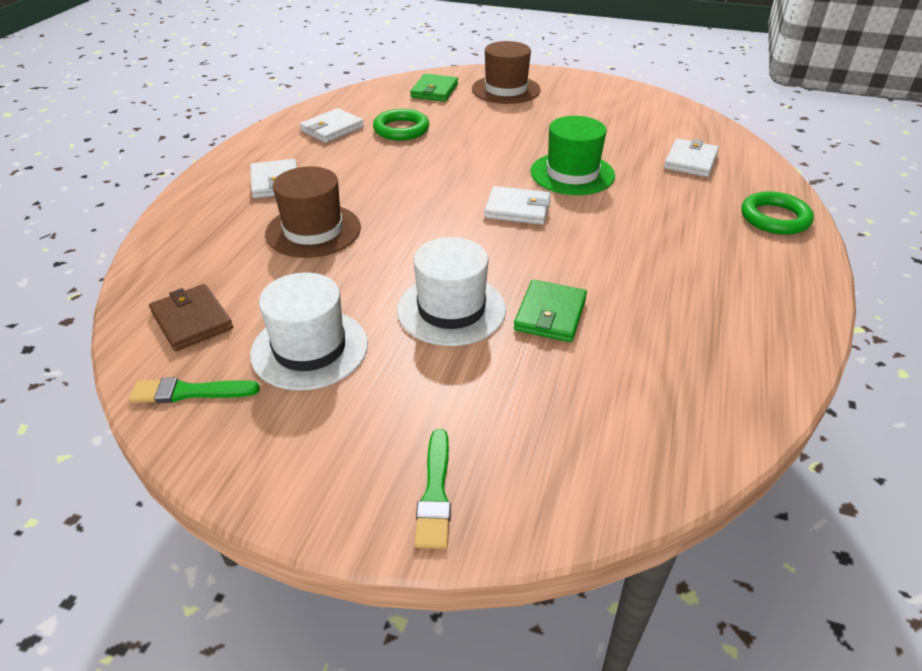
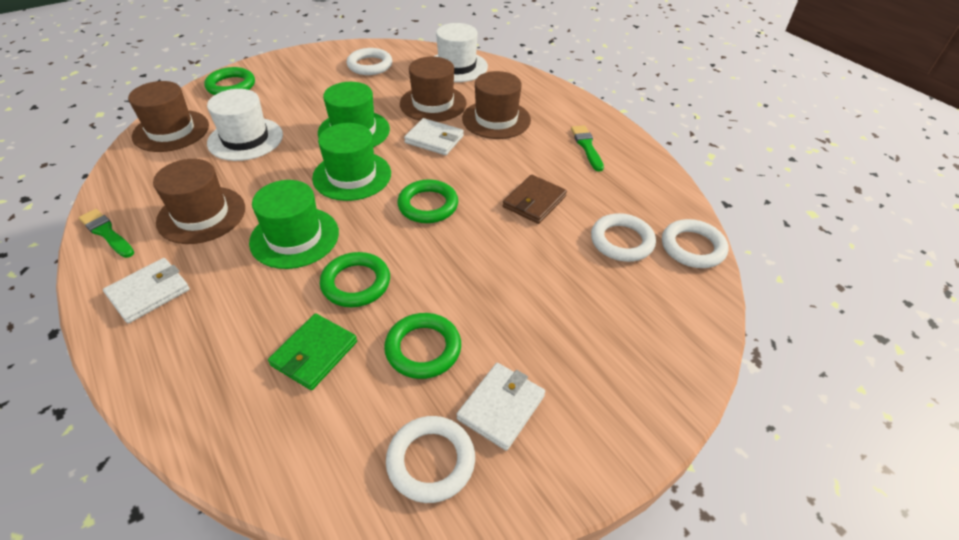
brown hat: [265,166,361,258] [472,41,541,104] = 2 -> [128,81,209,152] [153,159,245,244] [400,57,467,122] [462,71,531,139] = 4
green hat: [530,116,615,195] = 1 -> [249,180,339,269] [312,123,391,201] [318,82,390,147] = 3
green ring: [373,109,429,140] [741,191,814,235] = 2 -> [204,67,255,95] [320,252,390,307] [384,313,461,379] [397,179,458,223] = 4
green wallet: [410,74,458,102] [514,280,587,342] = 2 -> [268,313,357,390] = 1
white ring: none = 0 -> [347,48,392,75] [386,416,475,503] [591,213,656,262] [662,219,728,268] = 4
white wallet: [250,159,297,198] [300,108,364,143] [484,186,551,225] [664,138,719,177] = 4 -> [103,258,190,323] [404,118,464,155] [457,363,545,451] = 3

